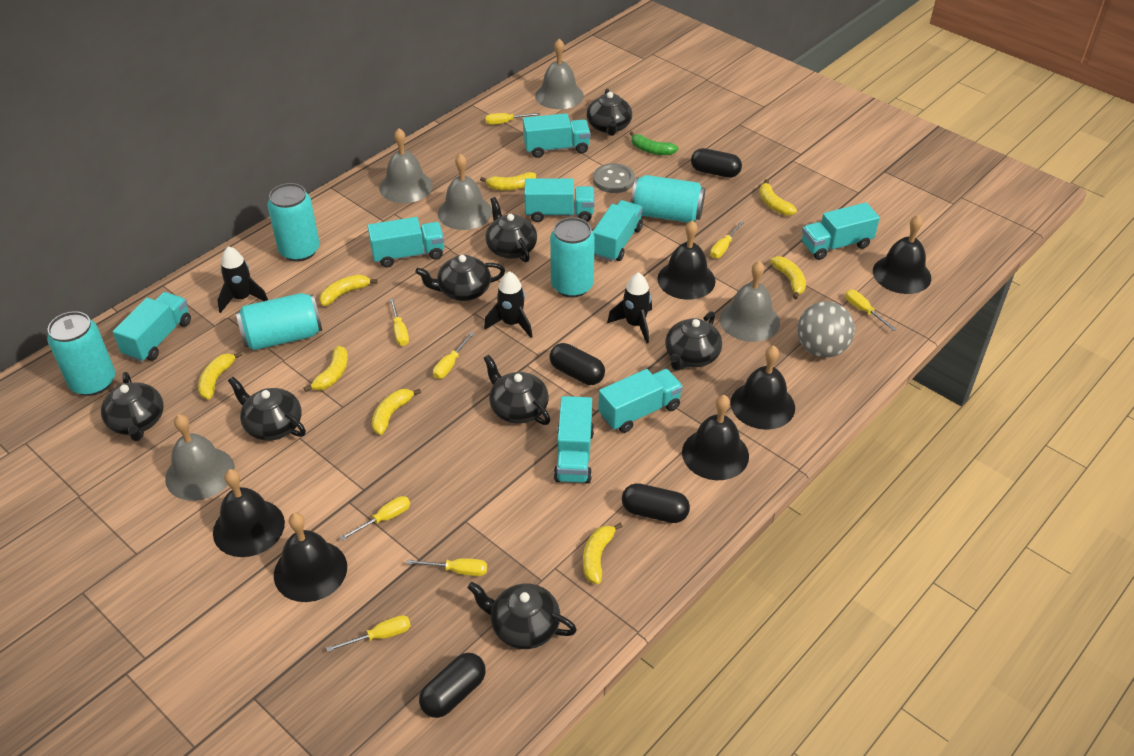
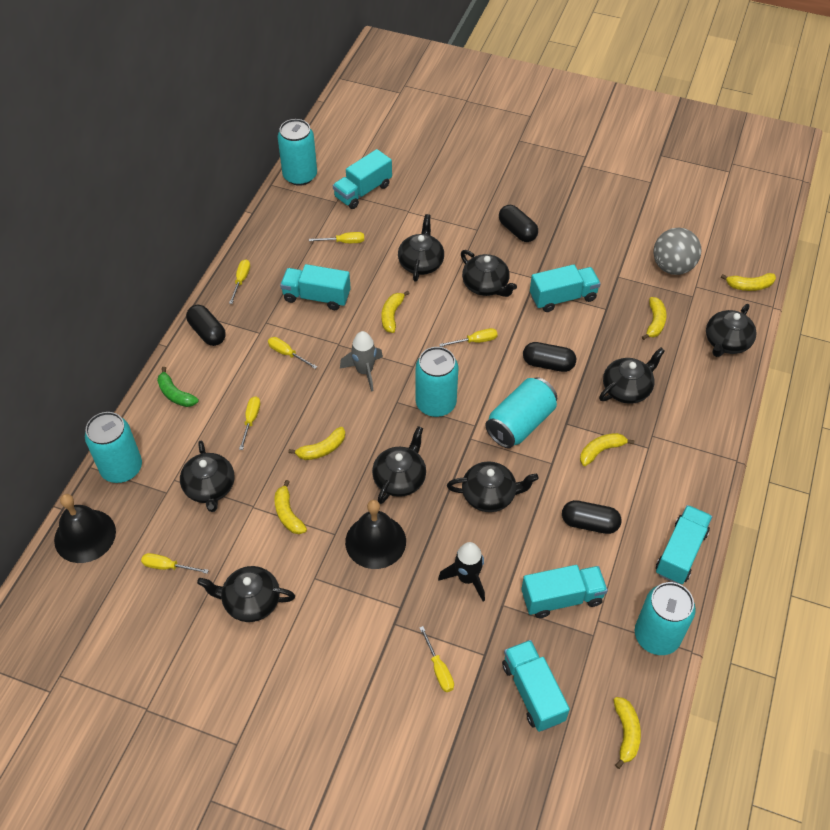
black bell: [213,469,285,557] [274,513,347,602] [657,220,716,300] [682,395,749,480] [730,345,795,430] [873,215,931,294] = 6 -> [54,494,116,563] [345,500,406,569] = 2
black rocket: [218,246,268,313] [484,271,533,338] [607,272,652,344] = 3 -> [438,542,485,601] = 1
grey bell: [165,414,235,501] [379,128,433,203] [438,154,492,230] [535,39,584,109] [720,261,780,342] = 5 -> none = 0
grey button: [593,163,635,193] = 1 -> none = 0
grey rocket: none = 0 -> [340,331,383,392] = 1
turquoise truck: [113,292,191,362] [368,217,444,267] [523,113,591,158] [524,178,595,222] [554,396,594,484] [593,200,643,262] [598,369,683,433] [802,202,880,260] = 8 -> [280,264,351,310] [333,149,392,209] [502,640,570,732] [521,565,608,618] [530,264,601,312] [656,505,712,584] = 6
yellow banana: [198,352,242,399] [304,346,348,392] [319,275,377,306] [372,389,421,435] [480,172,536,190] [583,523,623,584] [759,179,797,216] [770,256,806,299] = 8 -> [274,480,307,534] [288,427,345,460] [382,291,410,333] [580,433,634,466] [614,697,641,769] [642,297,666,340] [721,273,776,291] = 7
yellow screwdriver: [327,615,411,652] [340,496,410,541] [390,298,409,346] [406,558,487,576] [433,332,474,379] [485,113,540,125] [710,221,744,258] [845,290,896,331] = 8 -> [141,553,209,574] [229,259,250,304] [239,396,260,450] [268,337,317,369] [309,232,364,243] [419,626,454,692] [439,328,498,347] = 7

